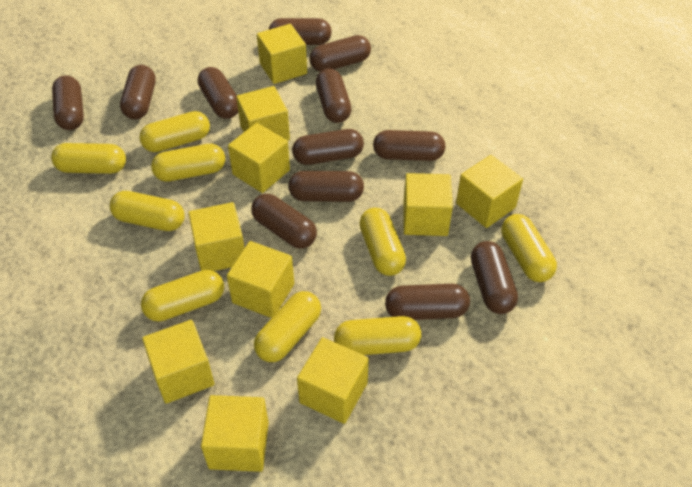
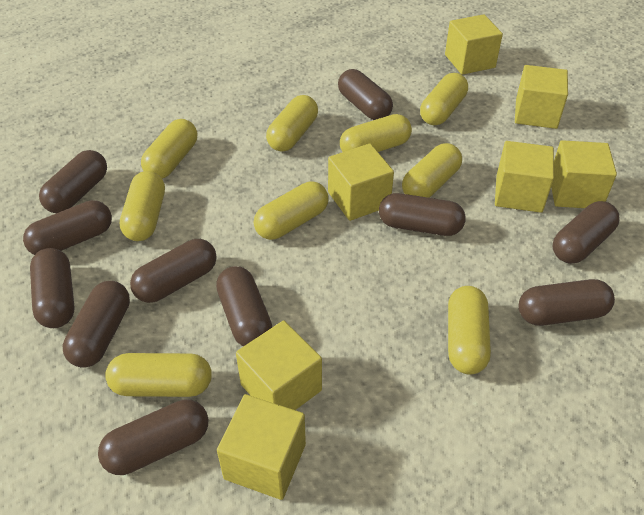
brown capsule: [52,76,84,130] [120,65,156,119] [198,67,238,119] [251,194,317,249] [269,18,332,45] [288,171,364,202] [292,129,364,165] [310,35,371,72] [316,69,351,123] [373,130,445,161] [385,284,470,320] [471,241,518,314] = 12 -> [23,200,112,255] [30,248,75,328] [39,150,107,213] [63,281,130,368] [98,399,209,475] [130,239,217,303] [216,266,272,347] [338,69,393,120] [379,193,466,236] [518,279,615,326] [552,201,620,264] = 11
yellow cube: [142,320,214,404] [188,202,244,271] [201,395,269,472] [227,241,294,318] [228,123,290,193] [236,86,290,141] [257,24,307,84] [297,337,369,424] [403,173,453,236] [456,155,523,228] = 10 -> [217,394,306,500] [236,321,322,410] [328,144,394,221] [445,14,503,75] [495,141,554,213] [515,65,568,129] [551,140,617,208] = 7

